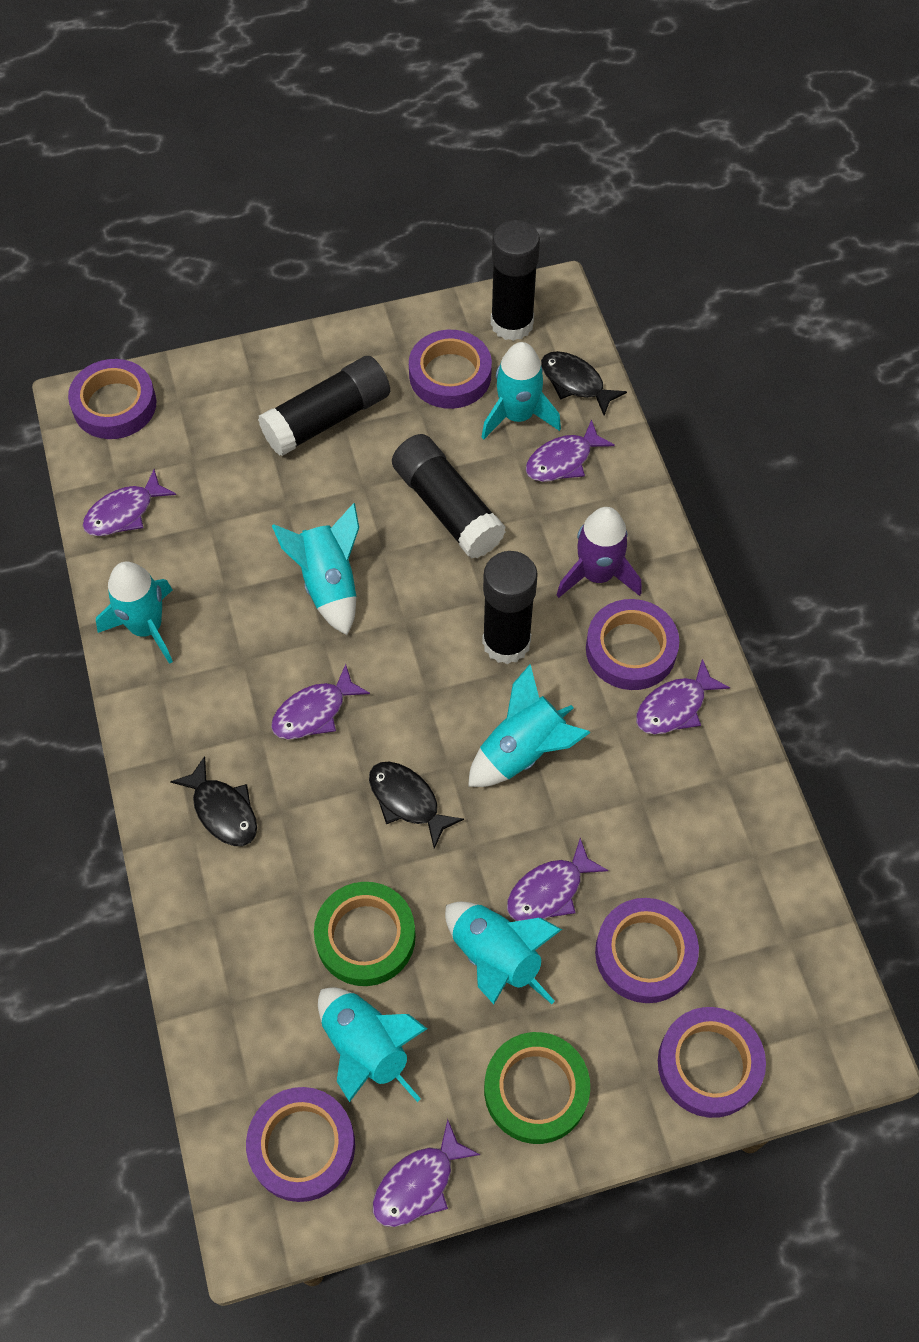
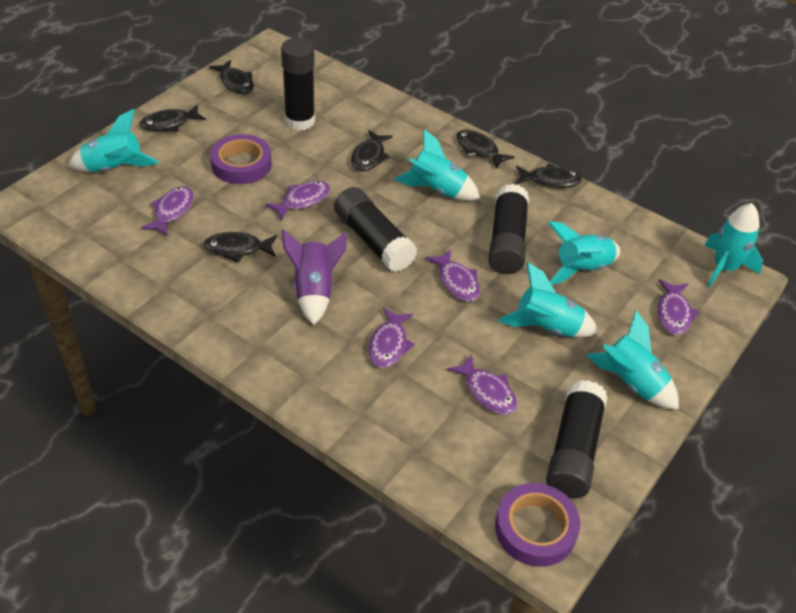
black fish: [170,756,257,846] [369,762,464,849] [541,351,627,415] = 3 -> [140,104,206,132] [204,232,277,263] [209,60,254,95] [351,130,393,171] [456,130,514,168] [516,163,582,188] = 6
green tape: [314,882,416,986] [484,1032,590,1144] = 2 -> none = 0
purple tape: [68,359,156,439] [246,1087,355,1202] [409,330,492,409] [586,599,679,690] [595,898,699,1003] [658,1007,766,1118] = 6 -> [210,134,272,184] [495,483,580,567] = 2

